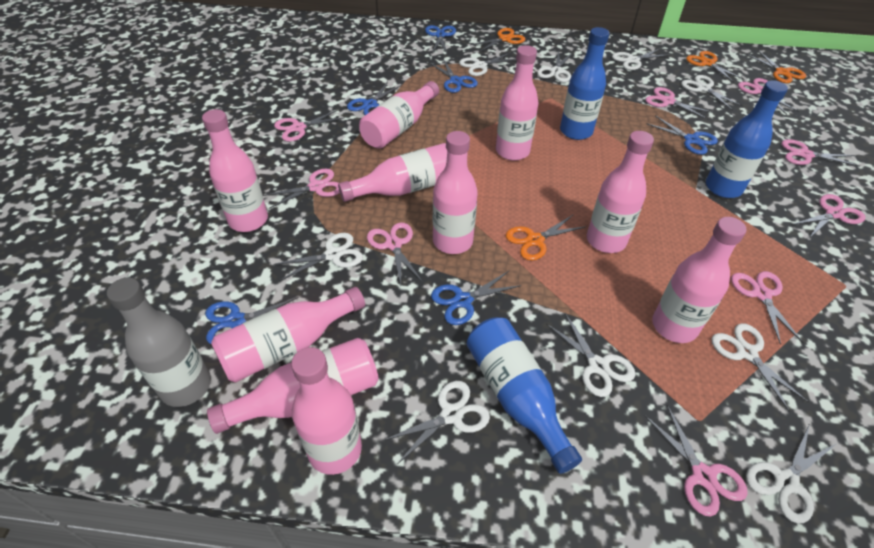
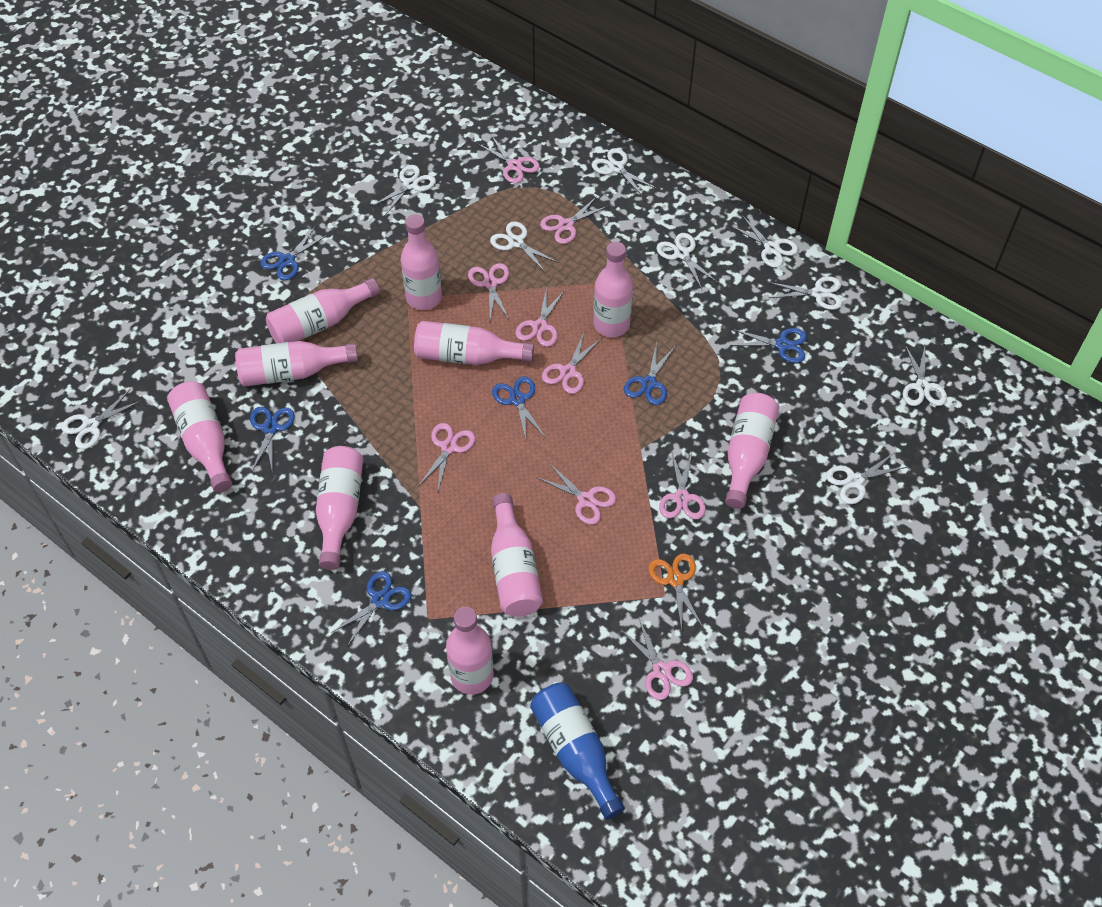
blue bottle: [467,317,582,474] [560,27,609,140] [706,80,788,198] = 3 -> [530,683,625,820] = 1
grey bottle: [107,278,211,407] = 1 -> none = 0
orange scissors: [470,28,525,52] [506,214,587,261] [686,51,745,83] [747,51,806,83] = 4 -> [649,554,703,631] = 1

